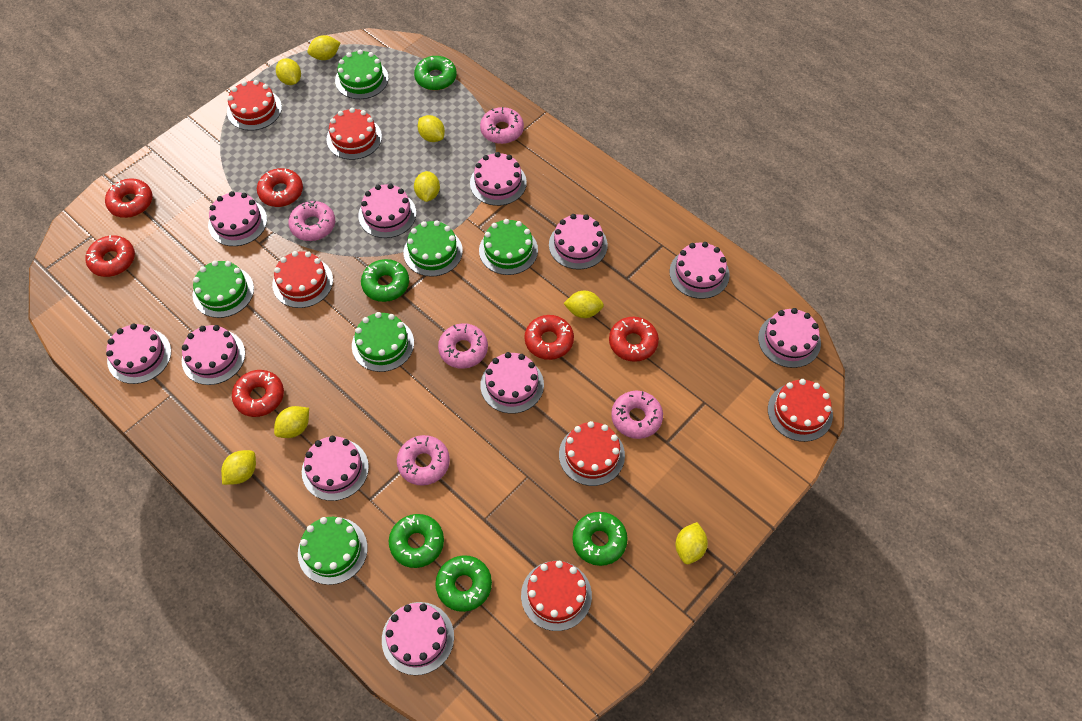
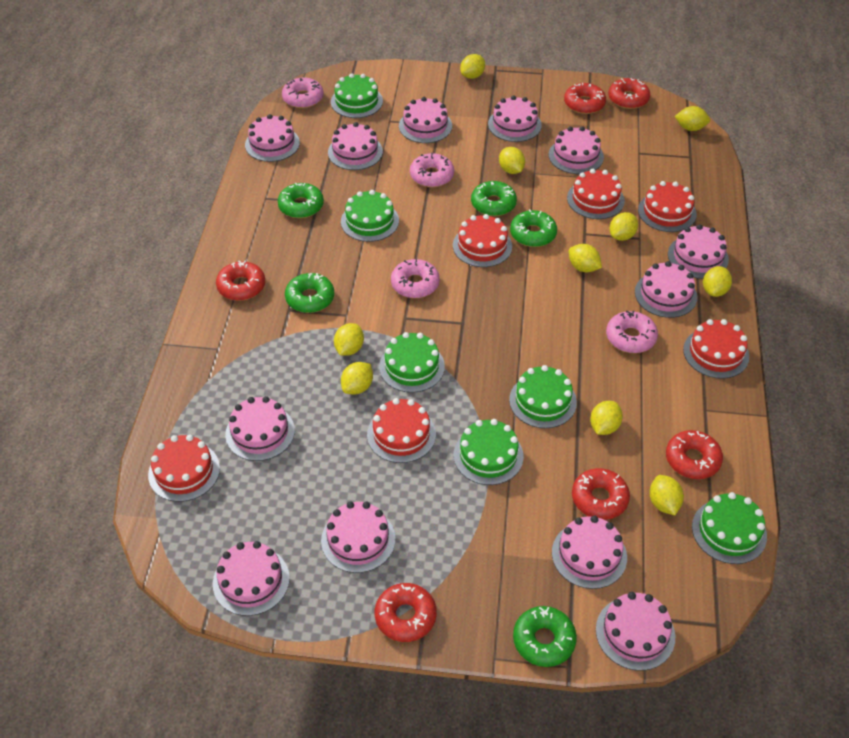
pink cake: [106,323,171,384] [182,325,245,385] [208,191,267,246] [302,436,369,501] [358,184,416,238] [382,602,454,675] [470,152,527,206] [480,352,544,414] [549,214,608,270] [670,242,730,299] [758,308,821,368] = 11 -> [213,541,290,616] [225,396,295,461] [245,114,300,162] [321,501,395,573] [328,122,383,170] [399,97,452,143] [488,96,542,142] [549,126,604,174] [552,516,627,589] [596,592,675,671] [635,261,698,318] [668,224,729,279] = 12
pink donut: [288,201,335,241] [397,435,450,486] [438,323,488,369] [480,107,524,144] [611,391,663,439] = 5 -> [282,78,324,108] [391,259,440,298] [410,153,454,187] [606,311,658,353] = 4
yellow lemon: [221,450,256,485] [274,406,309,438] [276,58,301,85] [307,35,341,60] [414,171,440,202] [418,115,445,142] [563,291,604,318] [675,522,708,564] = 8 -> [334,323,364,356] [341,362,373,395] [460,54,485,79] [499,147,525,174] [569,244,602,272] [590,401,623,435] [609,212,638,241] [649,475,684,515] [674,106,710,131] [703,266,732,297] = 10

